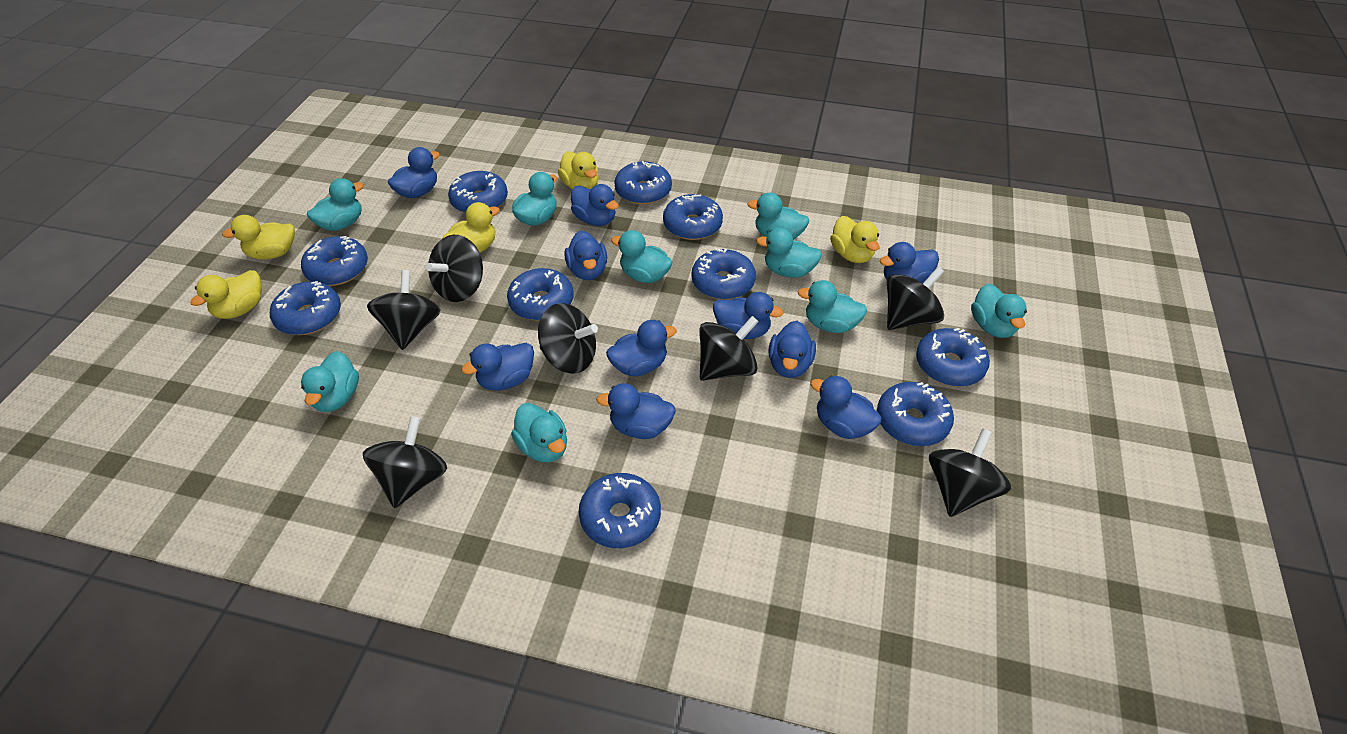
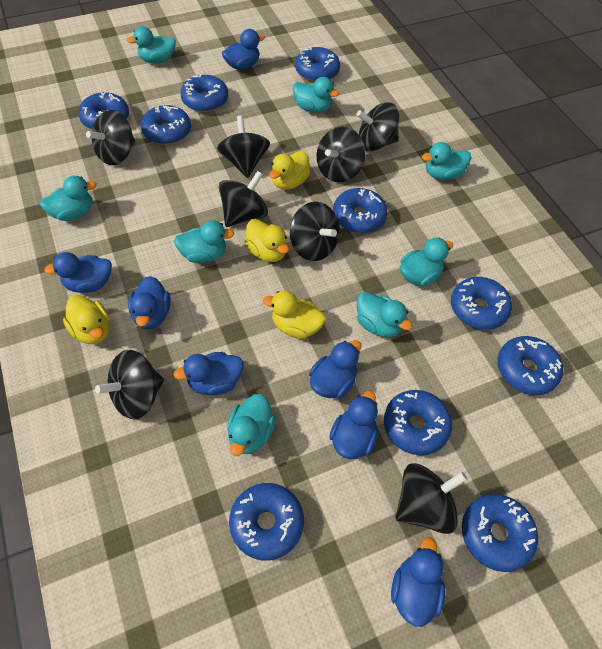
black spinning top: [363,416,447,508] [367,270,441,350] [426,235,483,302] [538,303,598,374] [699,316,759,381] [887,266,945,330] [929,428,1011,517] = 7 -> [86,110,135,165] [95,350,164,419] [217,116,270,178] [219,171,268,227] [290,202,340,261] [317,127,365,182] [356,102,399,151] [395,463,468,534] = 8
blue duck: [388,147,440,198] [462,343,534,391] [564,231,607,280] [571,184,619,226] [596,383,676,439] [606,320,677,376] [713,292,784,339] [768,321,816,378] [810,376,882,439] [880,242,939,284] = 10 -> [44,252,112,293] [128,276,171,329] [173,352,243,395] [222,29,265,70] [309,340,361,398] [329,391,378,459] [391,537,445,627] = 7
turquoise duck: [301,351,359,412] [307,178,364,231] [511,403,567,462] [512,172,557,226] [611,230,673,283] [747,193,809,240] [756,228,822,278] [798,280,867,333] [971,284,1027,338] = 9 -> [40,176,97,221] [127,26,176,63] [174,220,235,263] [227,394,276,456] [293,77,340,113] [357,292,412,338] [400,238,453,286] [422,142,471,180] = 8
yellow duck: [190,270,262,319] [222,215,295,260] [443,202,500,253] [558,151,599,190] [830,216,880,263] = 5 -> [63,295,110,344] [245,219,289,262] [263,291,326,339] [269,151,310,190] = 4

